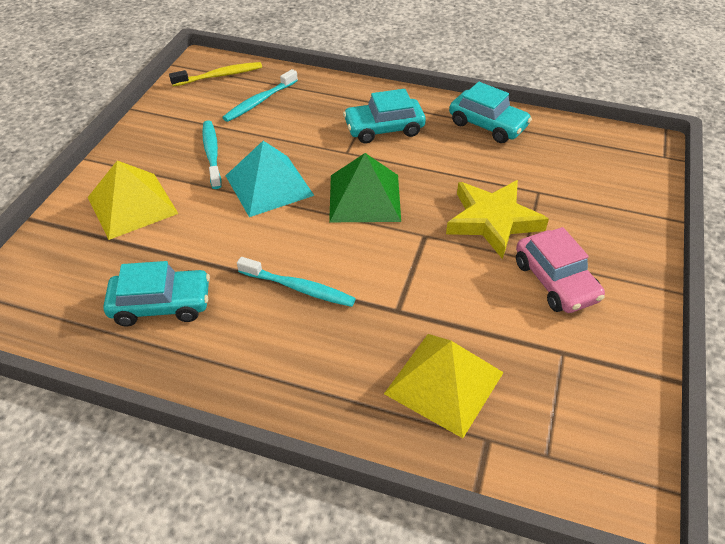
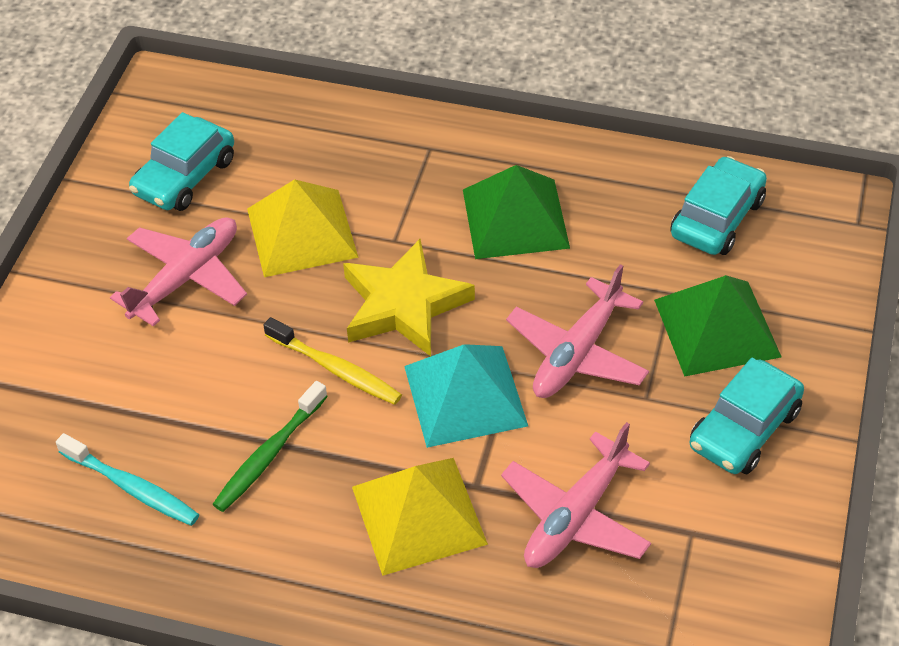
green pyramid: [329,153,401,222] = 1 -> [463,165,570,259] [654,275,782,377] = 2
green toothbrush: none = 0 -> [213,381,328,512] = 1
pink car: [516,227,605,313] = 1 -> none = 0
pink plane: none = 0 -> [110,217,247,327] [501,422,651,568] [506,264,649,398] = 3
turquoise toothbrush: [202,120,222,189] [222,69,298,122] [237,257,356,307] = 3 -> [56,433,199,526] = 1

